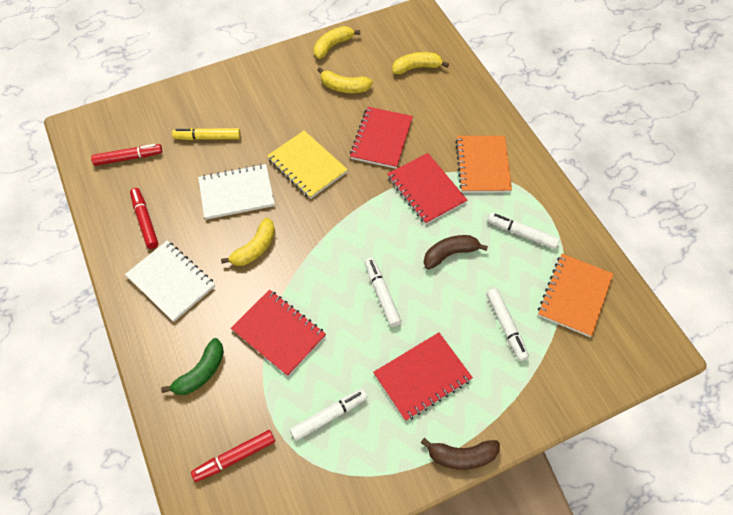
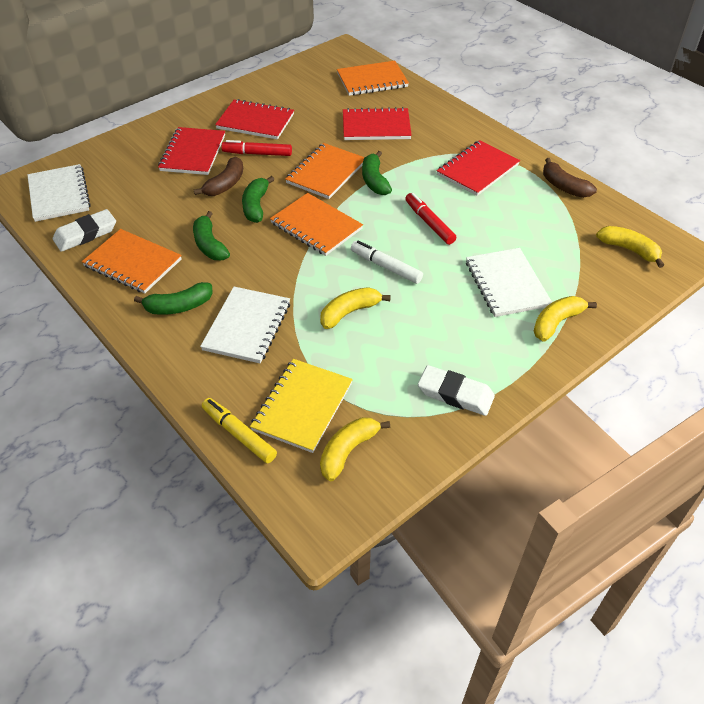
green banana: [161,338,224,395] = 1 -> [134,282,213,315] [193,211,230,260] [242,176,275,223] [362,151,392,195] = 4
orange notebook: [456,136,512,193] [538,254,613,337] = 2 -> [82,229,182,294] [270,193,363,256] [285,143,365,199] [337,61,409,96] = 4
red marker: [91,144,162,166] [130,188,158,249] [191,430,275,482] = 3 -> [221,140,292,156] [405,193,456,245] = 2
white eraser: none = 0 -> [53,209,116,252] [418,365,495,416] = 2
white marker: [290,388,368,441] [364,258,401,327] [486,288,529,361] [487,213,560,249] = 4 -> [351,240,423,284] = 1
white notebook: [125,241,215,322] [198,164,275,220] = 2 -> [27,164,91,222] [200,287,290,364] [466,248,552,317] = 3

